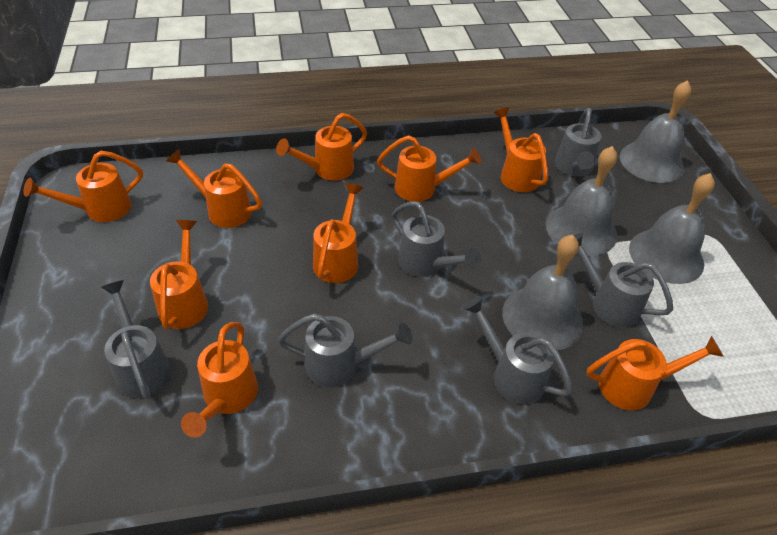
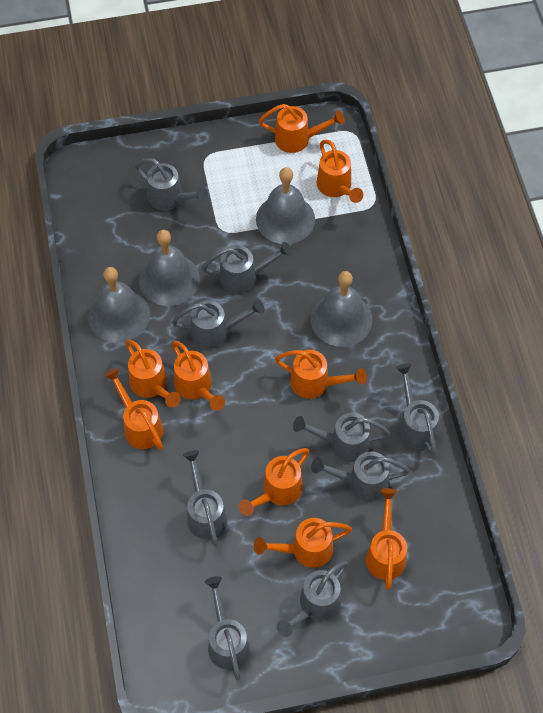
grey watering can: [101,280,171,399] [278,314,413,387] [392,201,481,277] [463,297,573,404] [555,108,602,177] [573,233,673,327] = 6 -> [135,158,208,211] [172,299,265,349] [183,450,227,547] [202,242,292,293] [205,576,250,681] [277,561,348,637] [293,413,390,462] [311,451,410,501] [396,364,439,454] = 9

